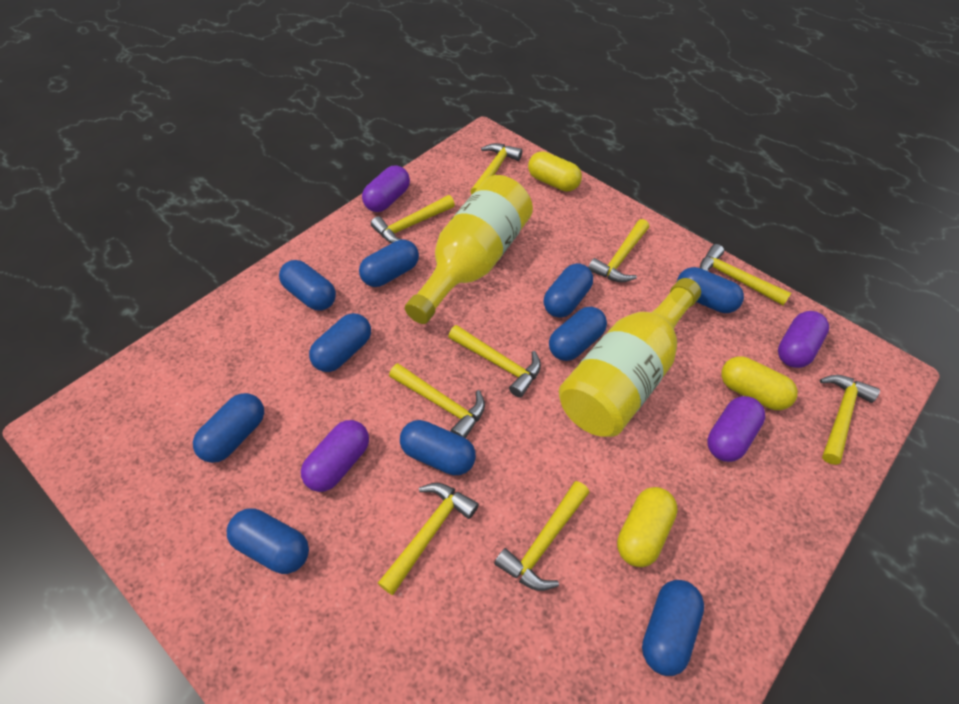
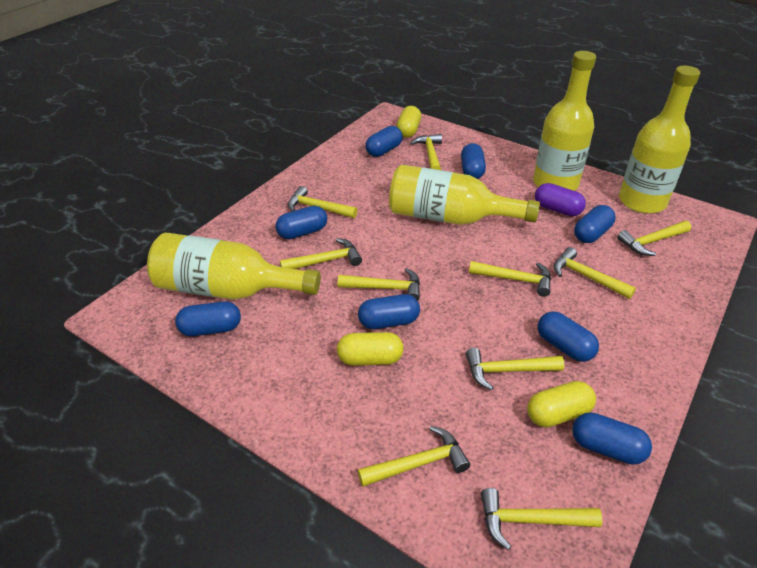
blue capsule: [193,393,264,463] [227,508,309,574] [279,260,336,311] [309,313,371,372] [359,240,419,287] [400,420,476,475] [544,263,593,318] [549,307,607,361] [642,580,704,676] [677,267,744,313] = 10 -> [175,301,241,336] [275,206,327,239] [358,294,420,329] [365,126,403,157] [461,143,486,179] [537,311,599,362] [572,412,652,465] [574,205,616,243] = 8
purple capsule: [301,420,369,492] [362,165,410,212] [707,396,765,462] [778,311,829,368] = 4 -> [535,183,586,216] = 1
yellow bottle: [405,175,533,324] [559,278,701,437] = 2 -> [147,233,321,300] [389,165,540,225] [533,51,596,191] [619,66,700,214] = 4
yellow hammer: [371,195,455,243] [378,483,479,595] [389,363,485,438] [448,325,541,398] [470,143,522,195] [494,481,589,591] [588,219,649,282] [700,244,791,305] [820,375,880,465] = 9 -> [280,238,362,269] [288,186,357,218] [338,268,420,301] [358,426,470,487] [411,134,442,170] [466,348,564,390] [469,261,551,297] [481,488,602,550] [554,247,636,299] [617,221,691,256] = 10

